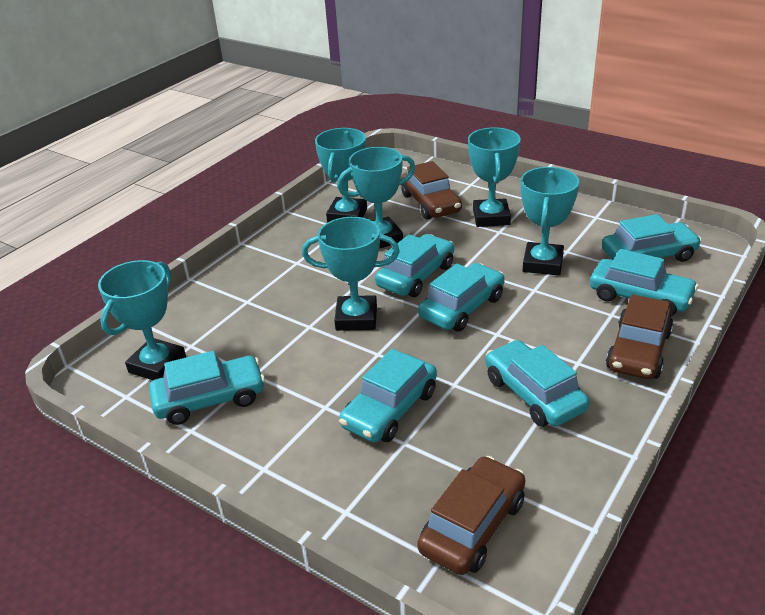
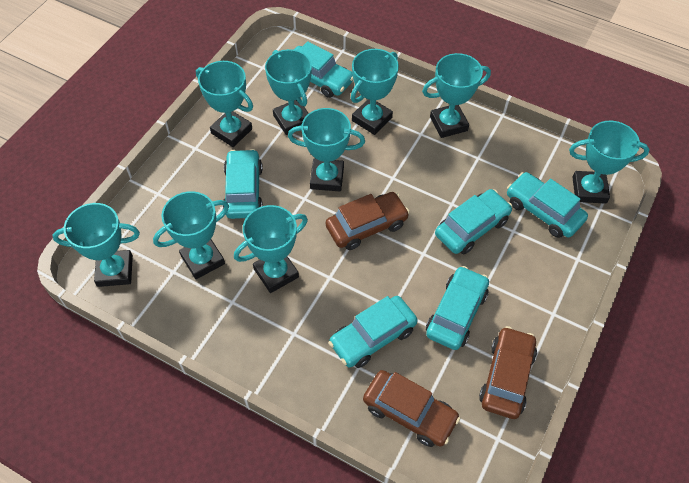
turquoise car: [149,351,265,425] [339,349,437,443] [375,234,454,297] [418,263,505,332] [486,340,589,427] [590,249,698,316] [602,214,702,262] = 7 -> [222,149,263,219] [294,41,354,98] [328,296,418,368] [426,266,489,350] [435,189,512,254] [507,172,588,238] = 6
turquoise trophy: [98,260,186,380] [302,217,400,331] [315,128,367,223] [337,147,415,249] [468,127,521,227] [521,167,579,275] = 6 -> [52,203,140,287] [153,191,229,279] [196,61,253,147] [234,205,308,293] [265,49,312,135] [288,108,365,191] [351,49,399,135] [422,53,491,138] [569,121,650,204] = 9

